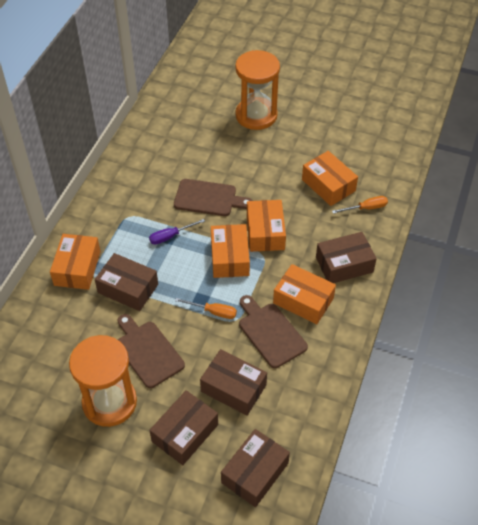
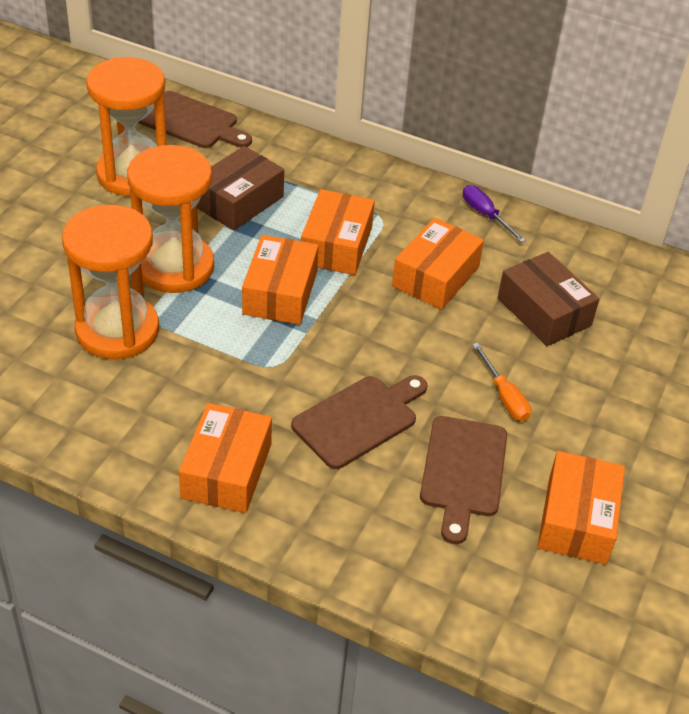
brown box: [95,253,158,311] [149,390,218,465] [200,349,267,415] [221,429,290,507] [316,232,377,283] = 5 -> [197,146,284,231] [498,252,599,346] = 2
orange hourglass: [69,335,137,427] [235,50,280,130] = 2 -> [62,205,159,359] [86,57,167,196] [127,145,214,293] = 3
orange screwdriver: [175,298,237,319] [332,196,388,214] = 2 -> [472,343,531,421] = 1

